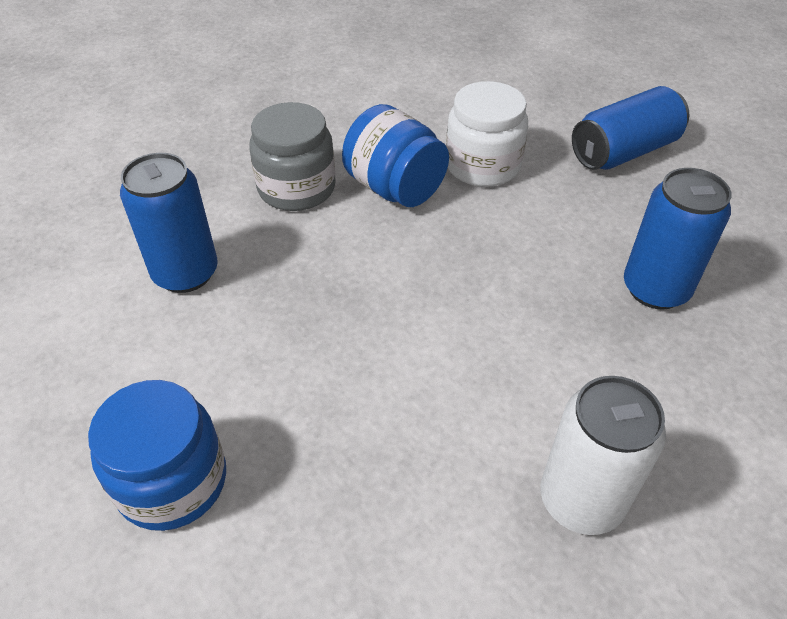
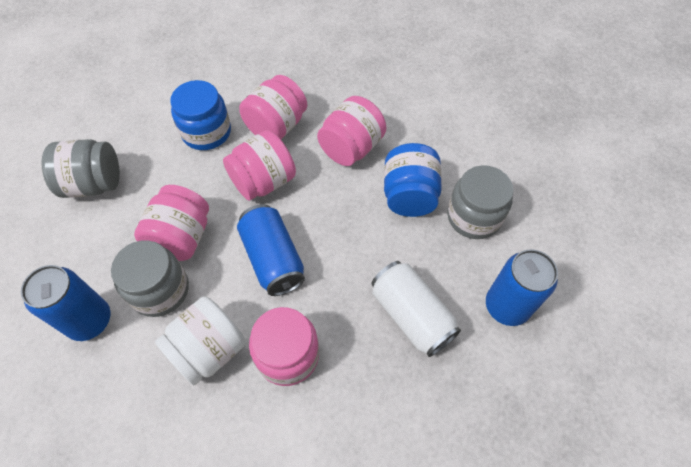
grey jar: [249,102,336,211] = 1 -> [42,139,120,198] [111,240,189,317] [447,165,514,239] = 3
pink jar: none = 0 -> [134,185,209,261] [223,130,296,201] [239,75,307,139] [249,307,319,386] [317,96,387,166] = 5

